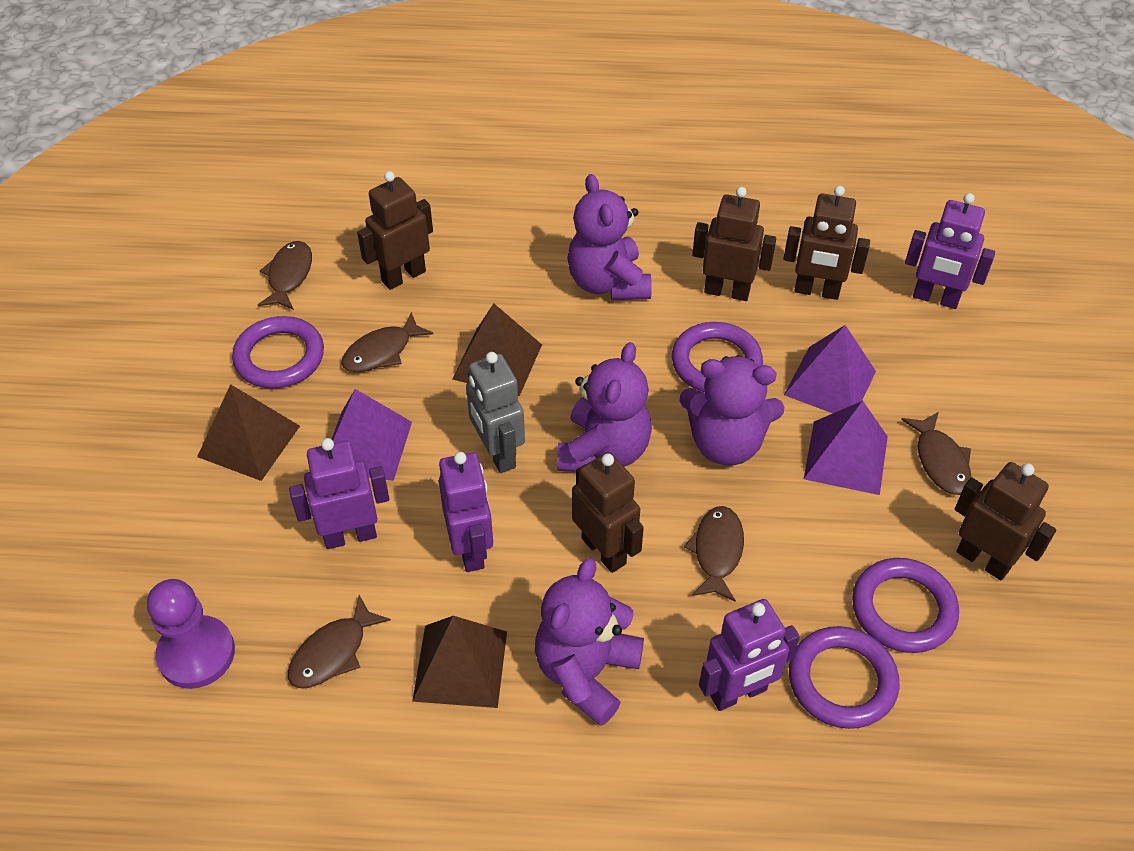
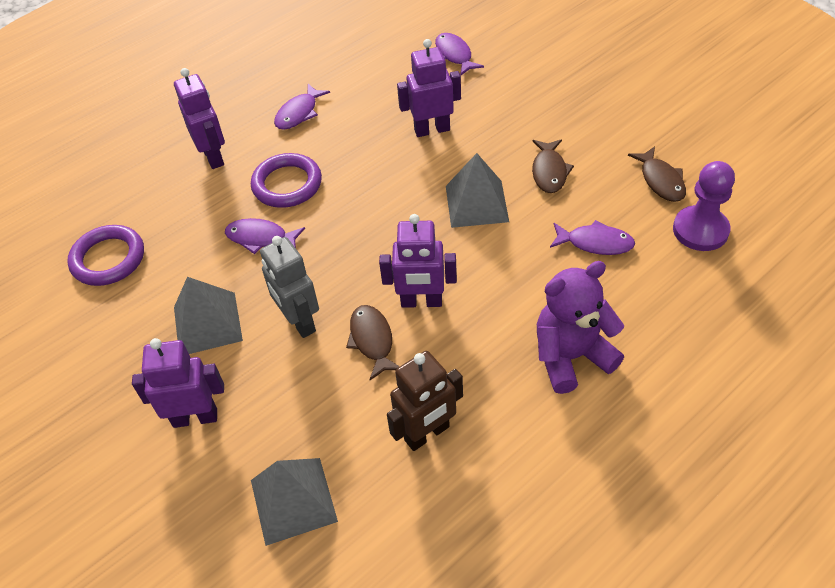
brown fish: [258,241,312,310] [288,595,391,688] [341,312,433,372] [684,506,744,602] [901,412,972,495] = 5 -> [346,305,400,380] [532,139,574,193] [628,146,686,202] = 3
brown pyramid: [197,384,300,481] [412,616,507,708] [452,303,542,396] = 3 -> none = 0
brown robot: [357,171,433,290] [572,452,644,573] [692,187,776,301] [783,186,870,300] [955,462,1056,580] = 5 -> [387,351,463,451] = 1
grey pyramid: none = 0 -> [174,277,243,354] [251,458,338,546] [446,153,509,228] = 3
purple fish: none = 0 -> [225,218,305,254] [274,84,330,130] [435,33,484,76] [550,220,635,255] = 4
purple pyramid: [332,389,412,481] [784,325,876,413] [804,401,888,495] = 3 -> none = 0
purple ring: [232,316,324,389] [672,322,763,393] [789,626,899,729] [852,558,959,653] = 4 -> [67,225,144,286] [251,153,322,208] = 2
purple teddy bear: [535,558,644,726] [557,342,652,472] [567,174,652,300] [679,355,784,465] = 4 -> [537,261,624,394] = 1

